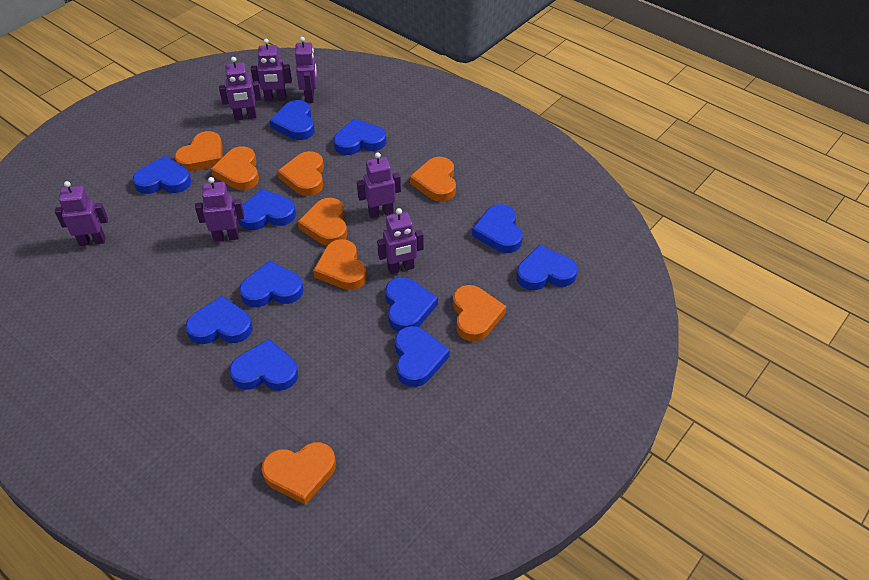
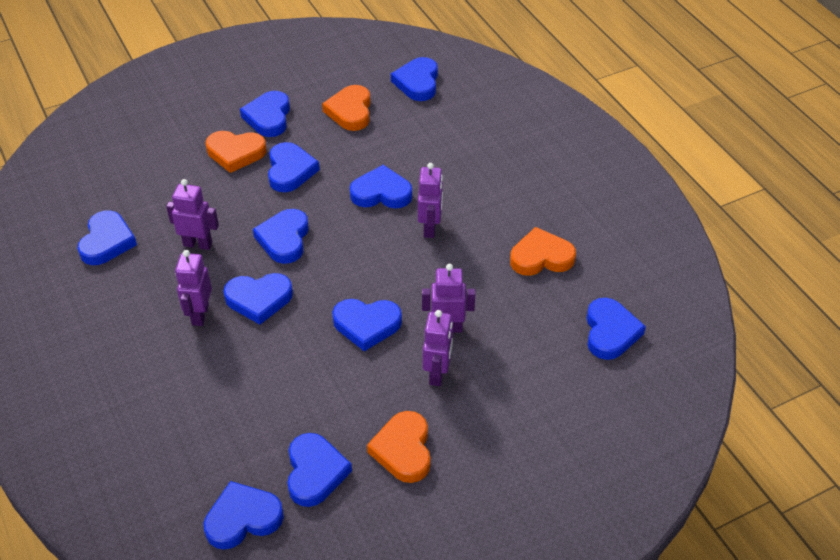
orange heart: [174,131,223,171] [211,146,259,190] [262,442,336,505] [278,151,324,196] [298,198,347,246] [313,239,367,290] [410,157,456,202] [453,285,506,342] = 8 -> [206,131,266,173] [322,85,371,131] [367,411,431,483] [510,227,576,276] = 4
purple robot: [55,181,108,246] [195,177,244,242] [219,57,262,121] [251,39,292,101] [295,37,317,103] [357,152,401,218] [377,208,424,274] = 7 -> [166,179,219,250] [175,250,212,326] [418,163,443,238] [422,264,475,333] [423,310,453,386] = 5

